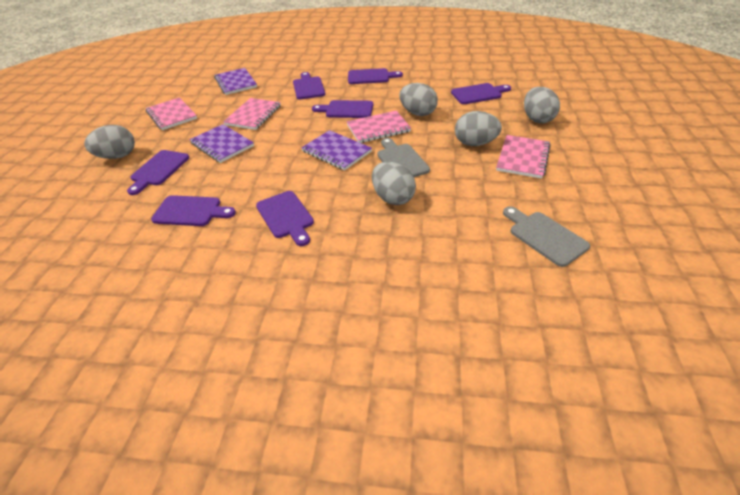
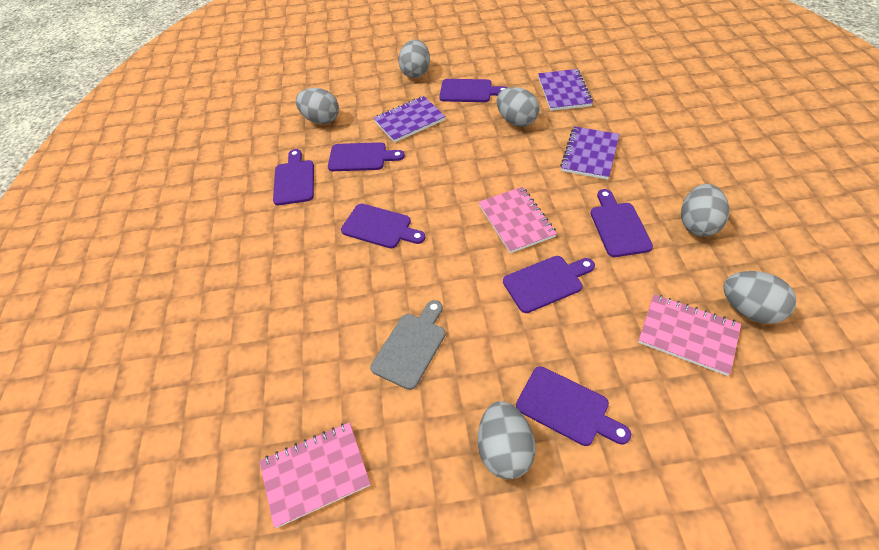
grey cutting board: [377,138,430,177] [503,206,590,267] = 2 -> [370,300,446,390] = 1
grey egg: [84,125,135,159] [372,161,416,205] [399,83,438,116] [455,111,502,146] [524,87,560,123] = 5 -> [296,88,339,124] [398,39,430,78] [478,401,536,479] [496,87,539,127] [681,184,729,237] [724,271,796,324] = 6
pink notebook: [146,97,197,130] [223,98,281,130] [346,110,411,143] [496,135,551,179] = 4 -> [259,422,371,528] [479,187,557,253] [638,294,741,376] = 3

